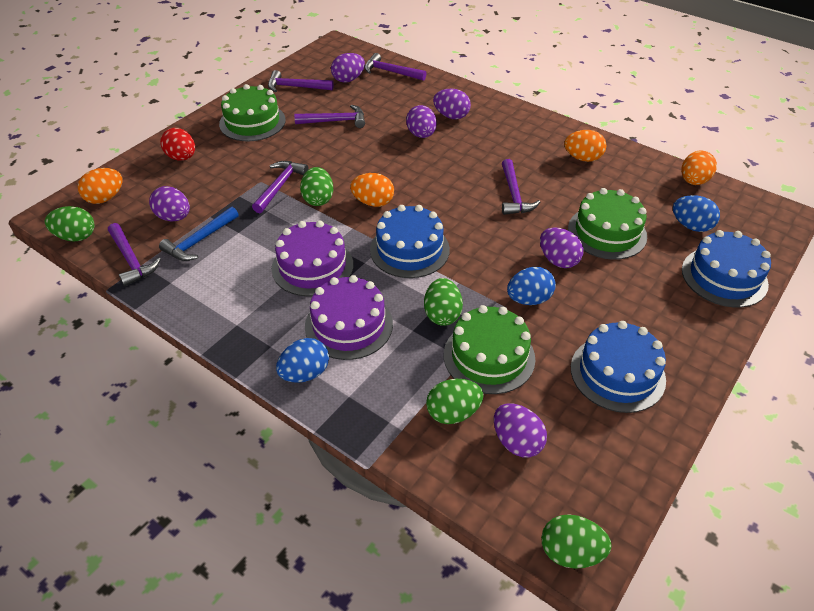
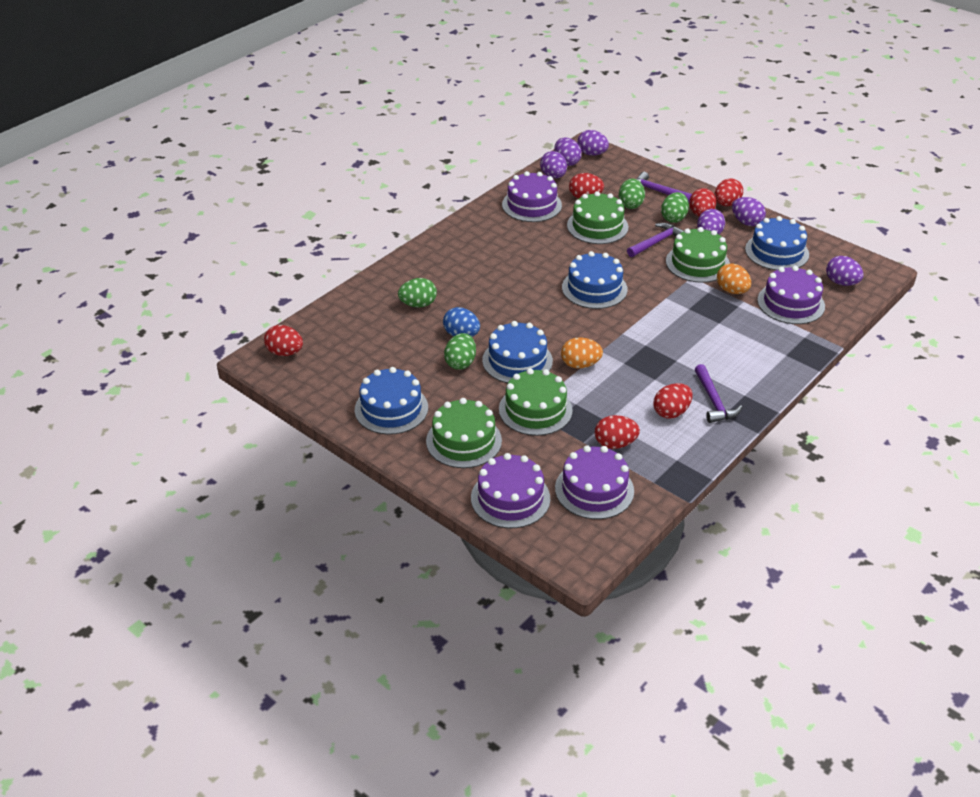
blue cake: [370,205,450,278] [571,321,666,413] [682,230,771,308] = 3 -> [355,367,428,435] [482,321,553,383] [562,251,627,309] [745,216,809,270] = 4
blue egg: [276,338,329,383] [507,267,556,305] [673,195,720,232] = 3 -> [443,307,480,337] = 1
blue hammer: [159,207,239,261] = 1 -> none = 0
green cake: [219,84,286,141] [444,305,535,394] [568,188,647,260] = 3 -> [426,398,502,468] [499,368,573,436] [567,191,628,244] [666,227,730,283] = 4
green egg: [45,206,95,241] [300,167,333,206] [424,278,463,326] [426,379,484,424] [541,514,612,569] = 5 -> [398,278,437,308] [444,333,476,370] [619,179,645,209] [661,192,689,223] = 4
orange egg: [78,168,122,204] [350,173,394,207] [564,130,606,162] [681,150,717,185] = 4 -> [561,337,603,368] [717,263,751,294] = 2
purple cake: [272,220,353,296] [305,275,393,360] = 2 -> [471,453,550,528] [502,171,562,222] [555,445,634,519] [757,266,825,324] = 4
purple hammer: [108,223,161,286] [252,161,308,213] [268,70,334,92] [294,105,365,128] [364,53,427,81] [502,159,540,215] = 6 -> [627,223,684,257] [636,172,692,203] [695,364,742,423] = 3
red egg: [160,128,195,161] = 1 -> [264,325,303,356] [569,173,604,199] [595,415,640,449] [654,383,693,419] [689,188,716,217] [715,178,743,206] = 6

